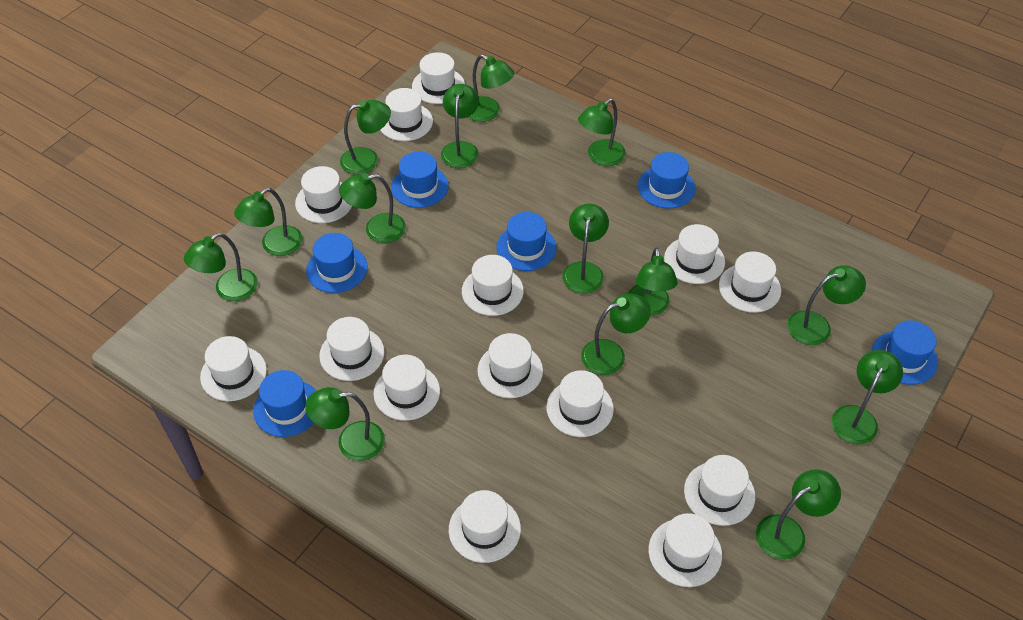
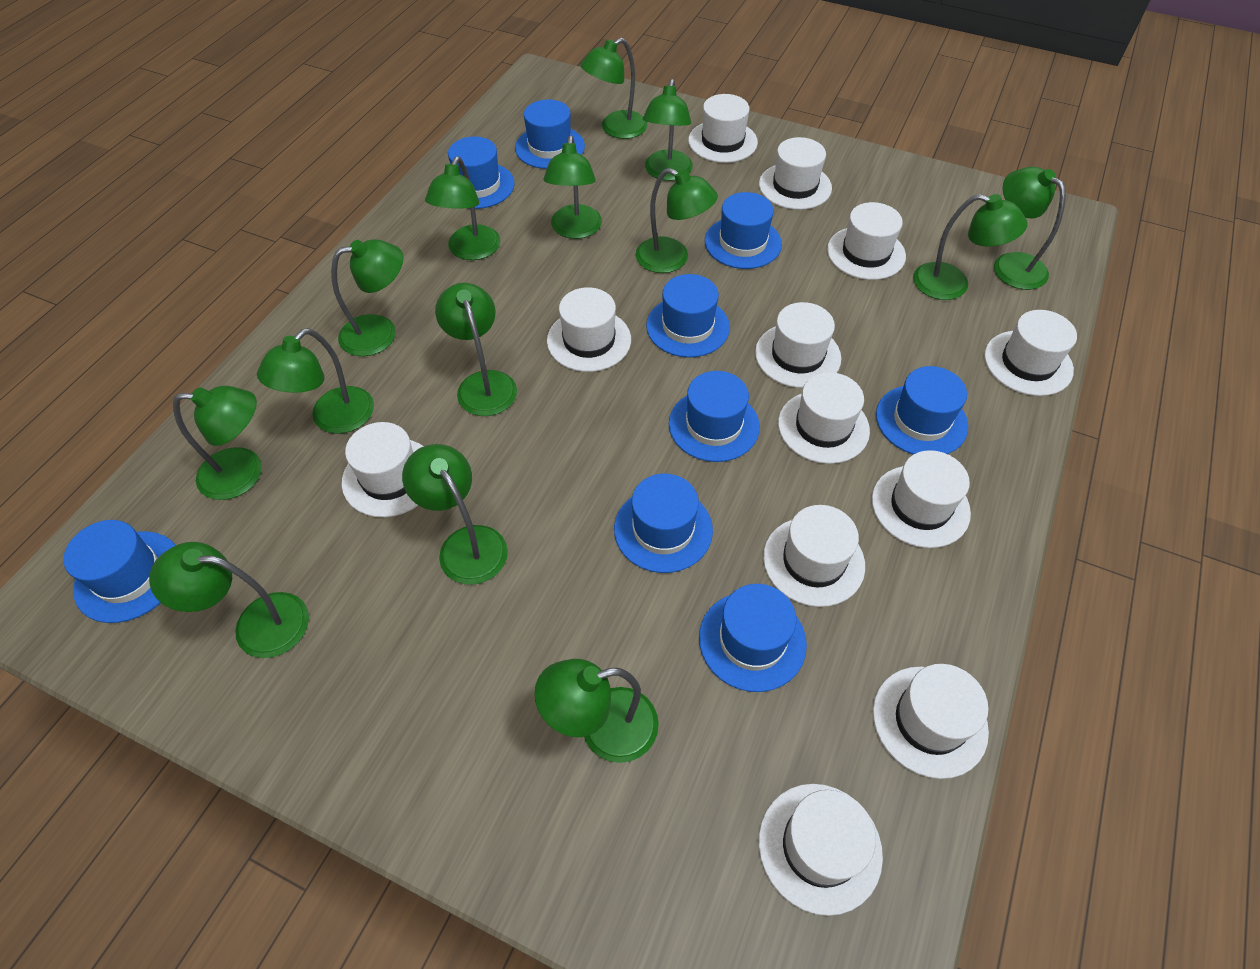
blue hat: [253,370,316,437] [306,233,368,293] [391,151,449,208] [496,212,557,271] [638,152,696,208] [872,320,938,385] = 6 -> [63,520,176,623] [448,137,515,209] [515,99,585,169] [614,474,713,573] [646,274,730,358] [669,371,760,462] [699,584,807,692] [705,192,782,269] [876,366,968,455] = 9
white hat: [200,336,267,401] [295,166,352,223] [319,317,385,381] [374,355,440,421] [380,88,433,141] [412,52,465,104] [449,490,521,563] [462,255,524,316] [477,333,543,398] [546,370,614,437] [649,513,722,587] [664,224,725,284] [684,455,755,526] [719,251,781,313] = 14 -> [342,422,424,517] [547,287,631,372] [688,94,758,163] [755,302,841,388] [759,137,832,210] [759,784,883,916] [763,505,865,607] [778,372,870,464] [827,202,906,280] [872,450,971,548] [873,664,989,779] [984,310,1077,396] = 12

